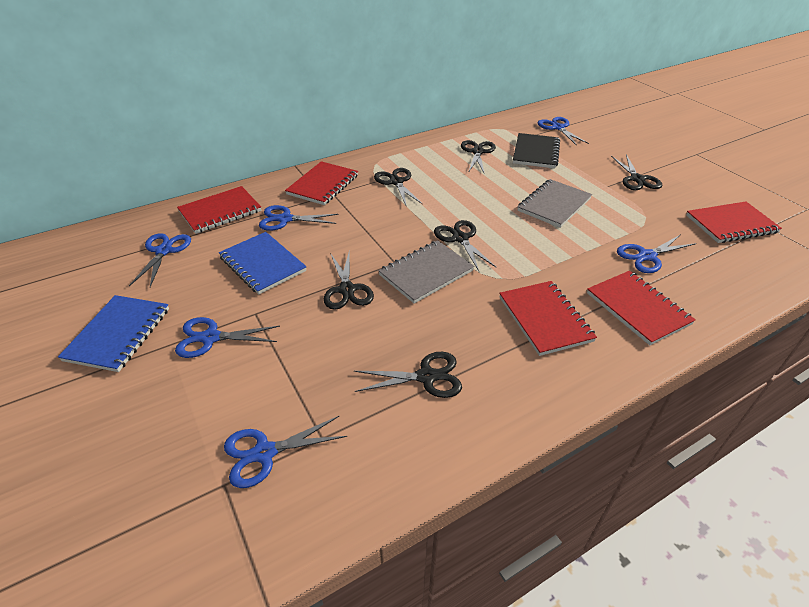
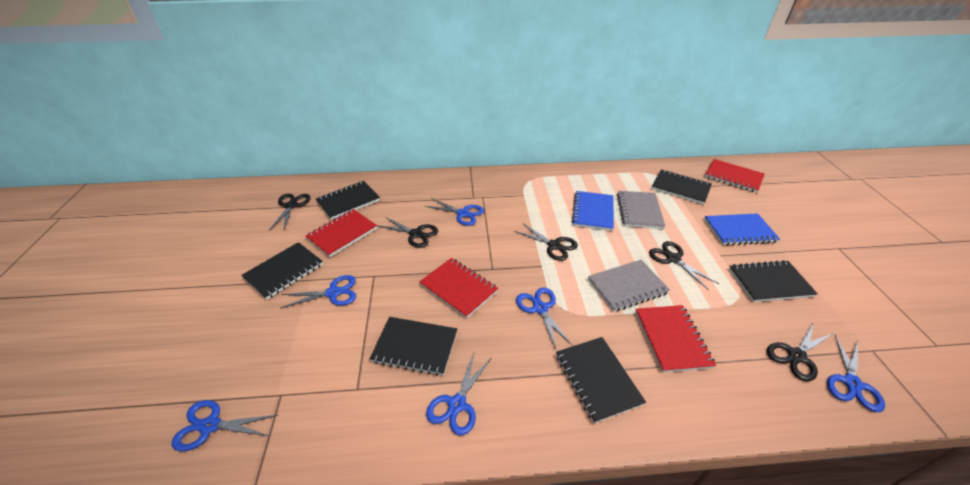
black notebook: [513,133,560,168] = 1 -> [242,242,323,300] [316,181,380,220] [370,317,457,376] [556,337,646,423] [652,169,712,205] [729,260,818,302] = 6
black scissors: [324,250,374,310] [354,352,462,398] [374,168,422,205] [434,220,497,271] [461,140,496,174] [611,155,662,190] = 6 -> [269,194,311,231] [377,217,438,248] [514,223,578,261] [649,241,719,290] [767,322,833,381] = 5
red notebook: [177,186,261,234] [285,161,358,205] [499,281,597,356] [587,271,696,345] [686,201,782,243] = 5 -> [306,209,377,257] [419,258,498,319] [635,305,716,373] [705,159,765,193] = 4

